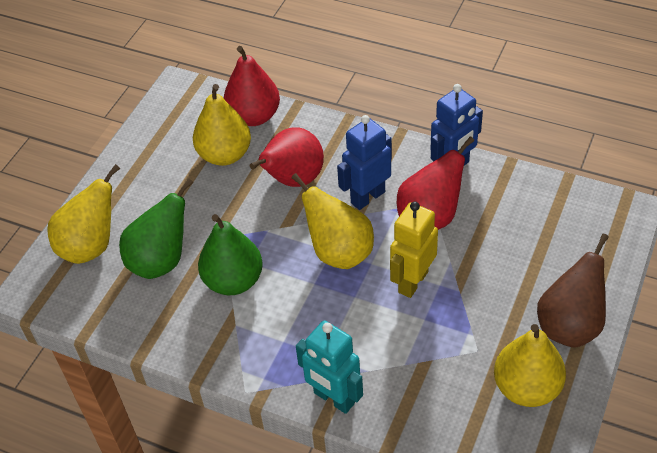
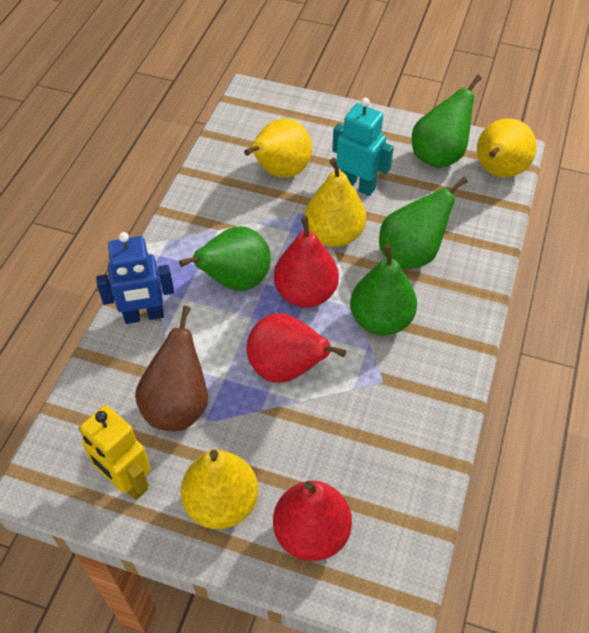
blue robot: [337,115,392,210] [431,84,483,166] = 2 -> [96,232,174,324] = 1
green pear: [119,178,194,279] [198,214,263,295] = 2 -> [179,227,271,291] [350,244,417,336] [379,177,468,269] [412,75,482,168] = 4

